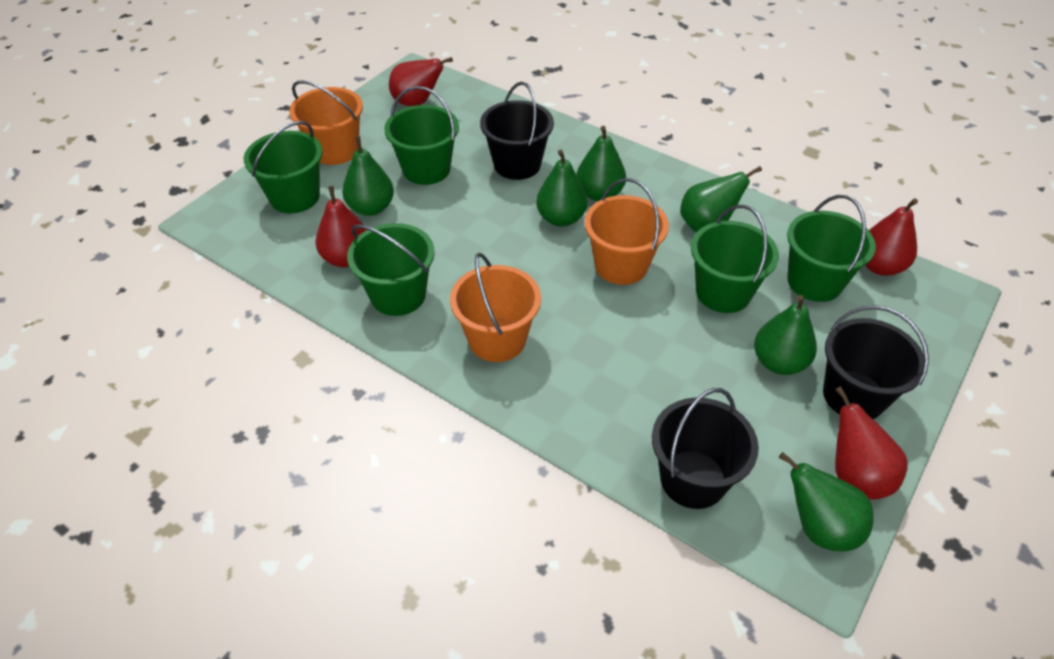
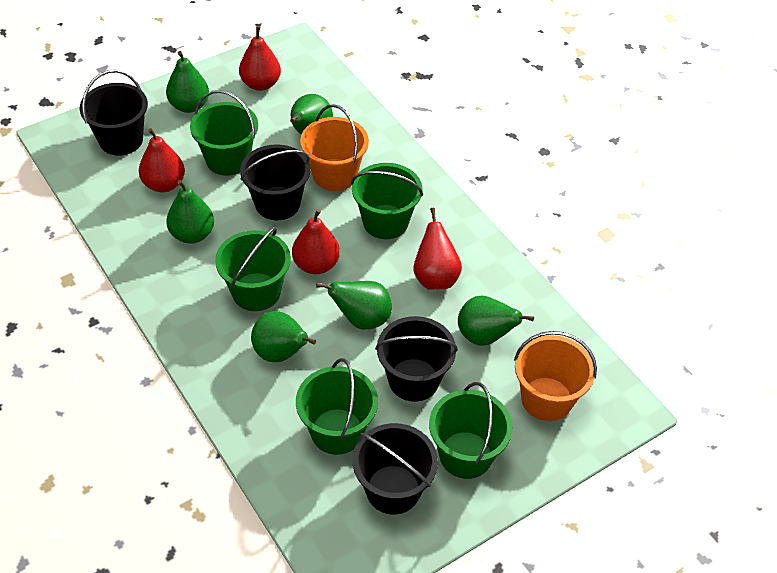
black bucket: [480,82,554,180] [652,388,759,509] [823,305,929,419] = 3 -> [79,70,148,156] [240,144,310,220] [353,423,438,515] [375,316,458,402] = 4
orange bucket: [289,80,363,165] [450,253,541,362] [585,178,669,285] = 3 -> [300,104,369,191] [514,331,597,421] = 2

